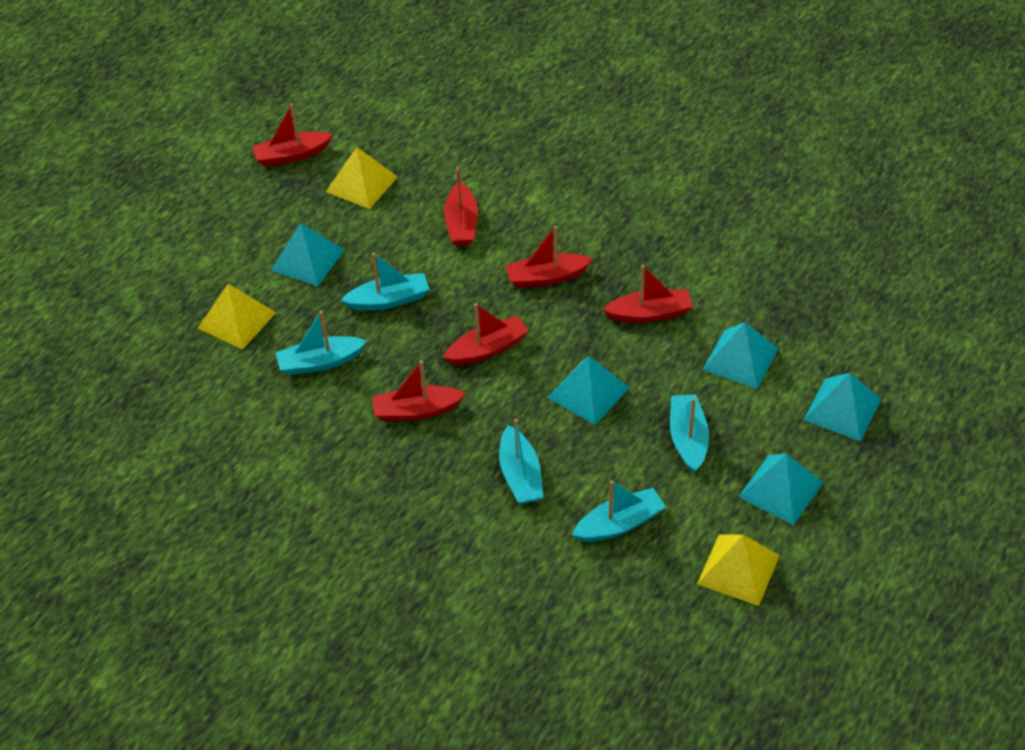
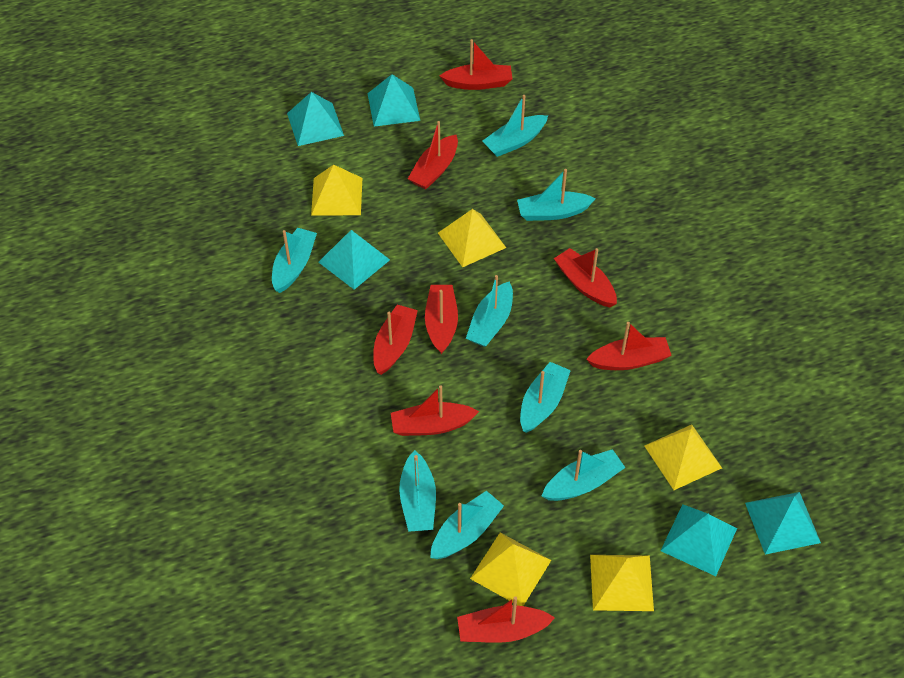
red boat: [252,103,333,167] [372,360,466,421] [443,303,529,365] [444,167,478,246] [505,226,593,288] [602,265,693,323] = 6 -> [373,305,418,375] [391,386,479,436] [408,121,458,189] [425,285,458,354] [440,39,512,90] [457,596,555,643] [554,248,617,307] [586,322,672,370] = 8
turquoise boat: [276,311,367,375] [341,252,429,311] [499,419,543,504] [572,480,666,542] [670,394,709,473] = 5 -> [272,228,317,293] [399,450,436,532] [430,491,504,559] [466,275,513,347] [482,95,548,157] [517,169,596,221] [520,362,571,433] [542,449,625,501] = 8
yellow pyramid: [197,284,276,350] [326,147,398,209] [697,534,780,606] = 3 -> [311,164,362,216] [438,209,506,267] [470,533,551,606] [590,555,654,611] [644,425,722,490] = 5

